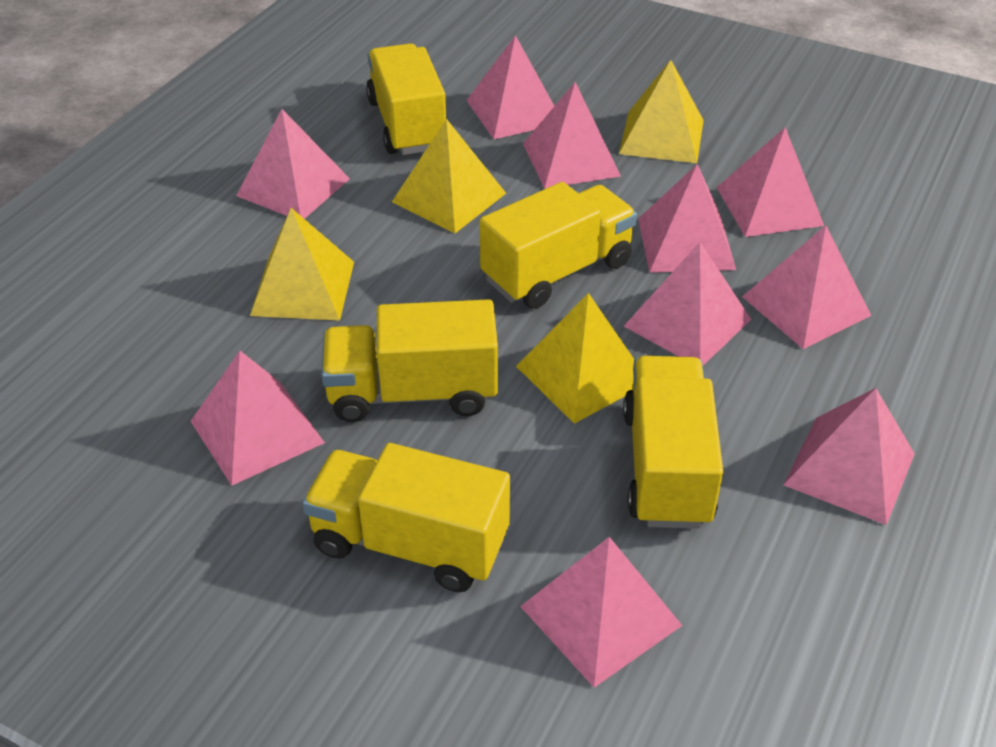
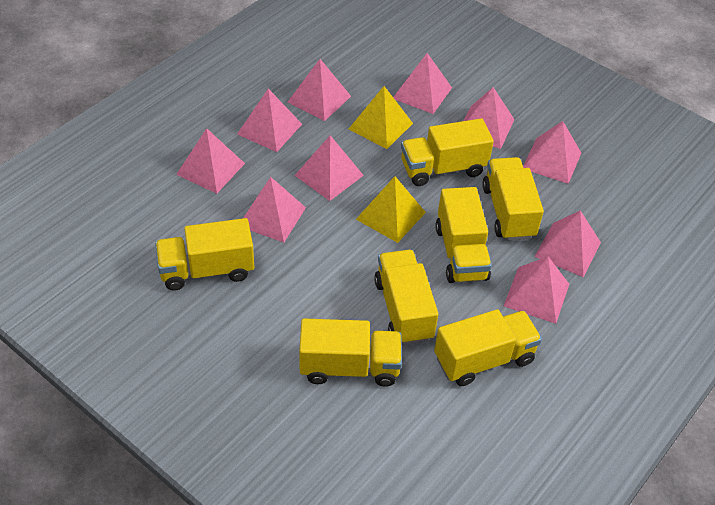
yellow pyramid: [250,208,354,321] [392,119,506,233] [516,293,635,424] [619,60,704,163] = 4 -> [349,86,413,149] [356,176,426,243] = 2
yellow truck: [302,443,510,592] [321,299,498,422] [366,43,446,155] [480,182,637,309] [623,356,723,529] = 5 -> [155,218,254,291] [299,318,402,387] [374,250,438,345] [401,119,494,186] [434,309,542,386] [436,187,492,283] [482,157,544,241] = 7

